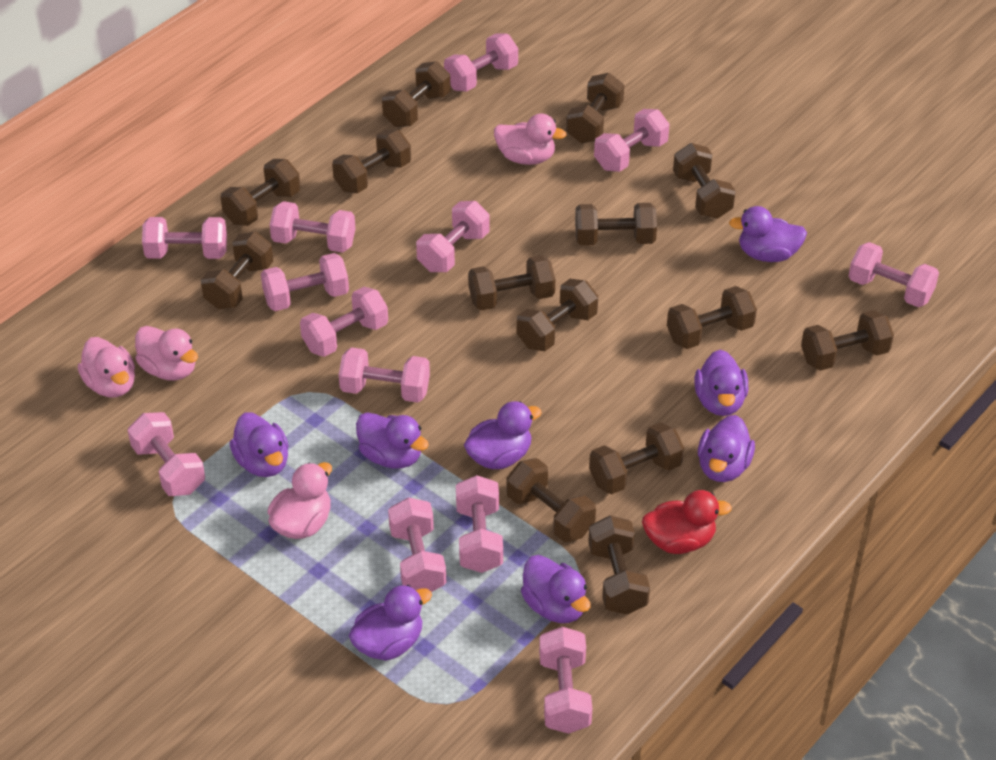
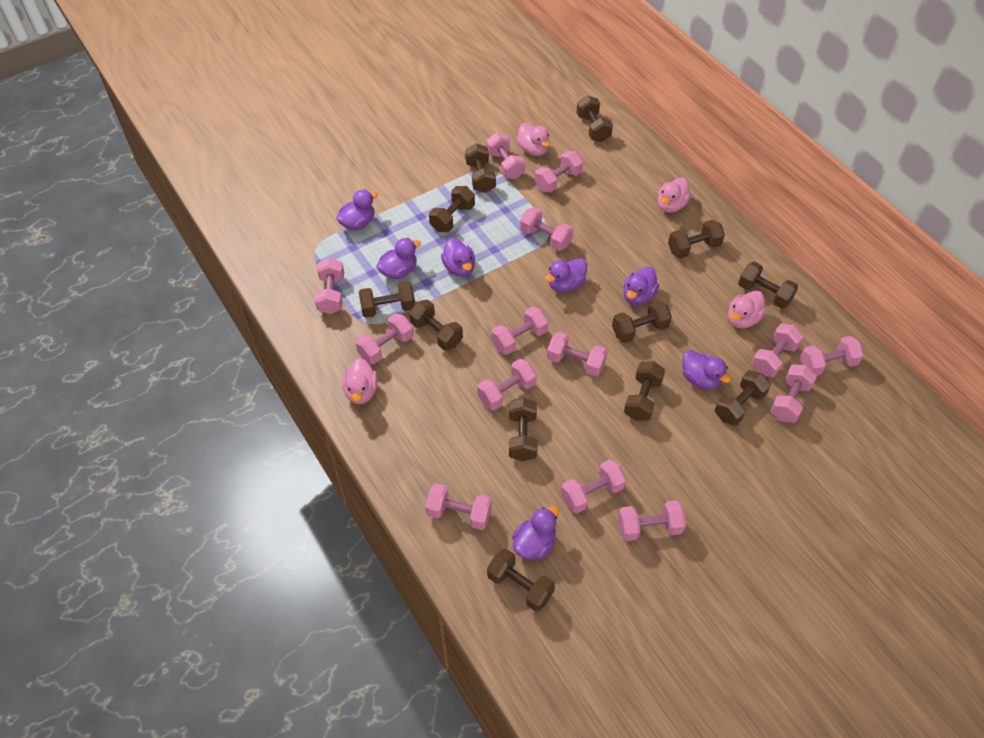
brown dumbbell: [201,232,273,309] [220,159,300,226] [332,129,411,193] [382,61,451,127] [468,255,555,311] [506,458,596,542] [517,279,598,351] [566,73,624,143] [575,203,657,246] [588,516,650,615] [589,422,684,494] [667,286,757,349] [673,143,736,219] [801,310,894,371] = 14 -> [359,281,415,318] [409,300,463,351] [429,186,475,232] [465,143,496,193] [487,549,555,612] [509,397,537,461] [576,96,613,142] [612,300,672,343] [624,361,665,421] [668,220,725,258] [715,370,771,426] [738,262,798,309] = 12
pink dumbbell: [128,412,205,496] [142,217,227,259] [261,253,349,311] [270,201,356,253] [300,287,388,357] [339,347,430,402] [388,497,446,592] [416,201,490,272] [444,33,518,91] [456,475,503,573] [539,627,592,734] [594,109,670,172] [849,242,939,307] = 13 -> [315,258,344,314] [356,313,413,364] [425,483,492,530] [477,359,537,411] [486,133,525,179] [491,306,549,355] [520,207,573,251] [535,151,583,193] [547,332,608,377] [561,459,626,514] [618,500,686,541] [751,324,803,377] [770,364,817,423] [800,336,864,376] = 14
purple duck: [229,413,289,477] [349,585,432,661] [356,412,429,469] [464,401,542,469] [521,555,590,623] [695,350,748,416] [698,415,755,482] [729,206,807,262] = 8 -> [336,190,378,230] [377,238,421,279] [441,238,475,277] [512,506,559,560] [545,258,587,292] [624,267,659,305] [682,350,731,390] = 7
red duck: [642,490,732,554] = 1 -> none = 0

